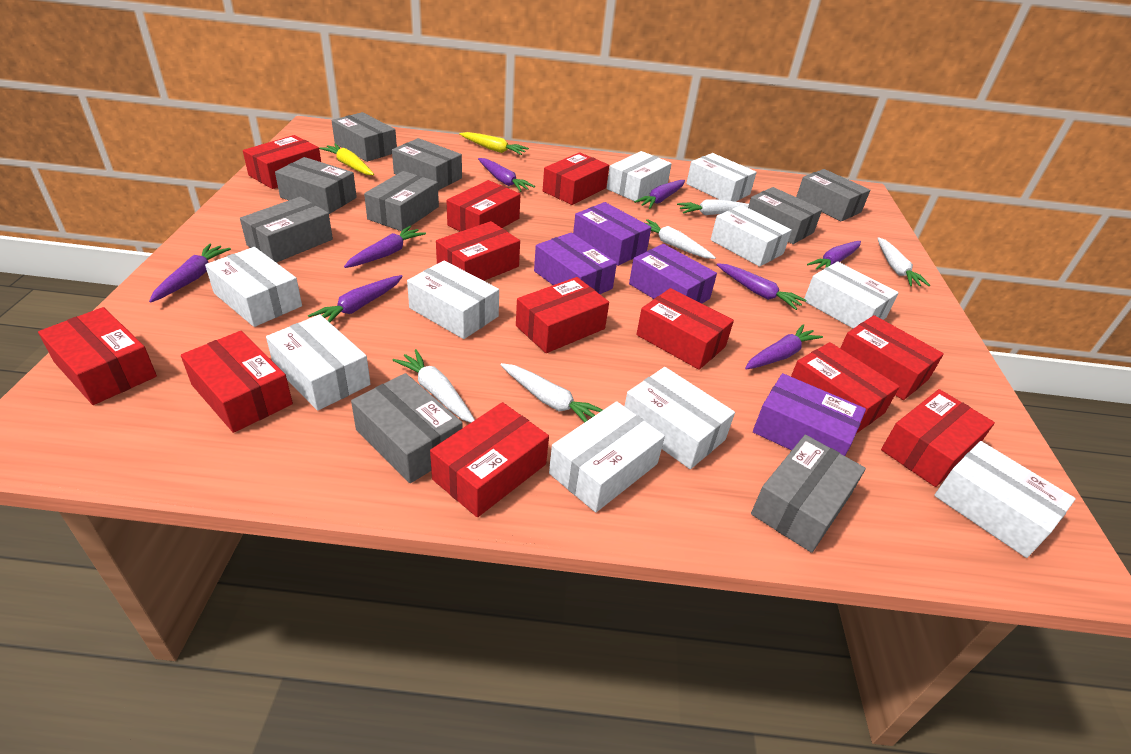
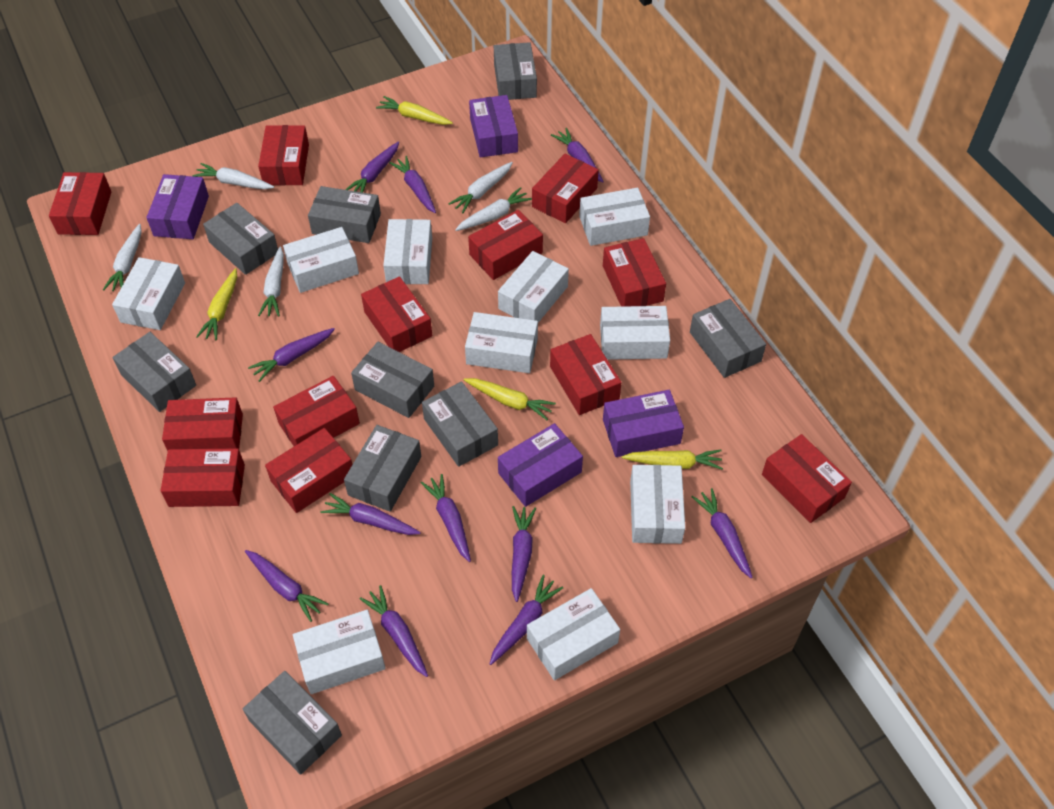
purple carrot: [149,244,231,302] [308,275,403,322] [344,226,426,268] [478,158,535,192] [634,180,685,209] [716,263,807,310] [745,324,823,369] [807,241,861,270] = 8 -> [245,550,329,622] [248,328,335,382] [320,493,421,535] [345,142,399,193] [360,585,428,677] [389,156,436,213] [421,474,471,562] [490,575,563,665] [512,506,536,602] [551,128,604,183] [692,488,753,579] = 11
yellow carrot: [319,144,374,175] [459,132,529,155] = 2 -> [196,268,237,340] [376,96,453,125] [464,378,556,420] [622,450,723,469] = 4

